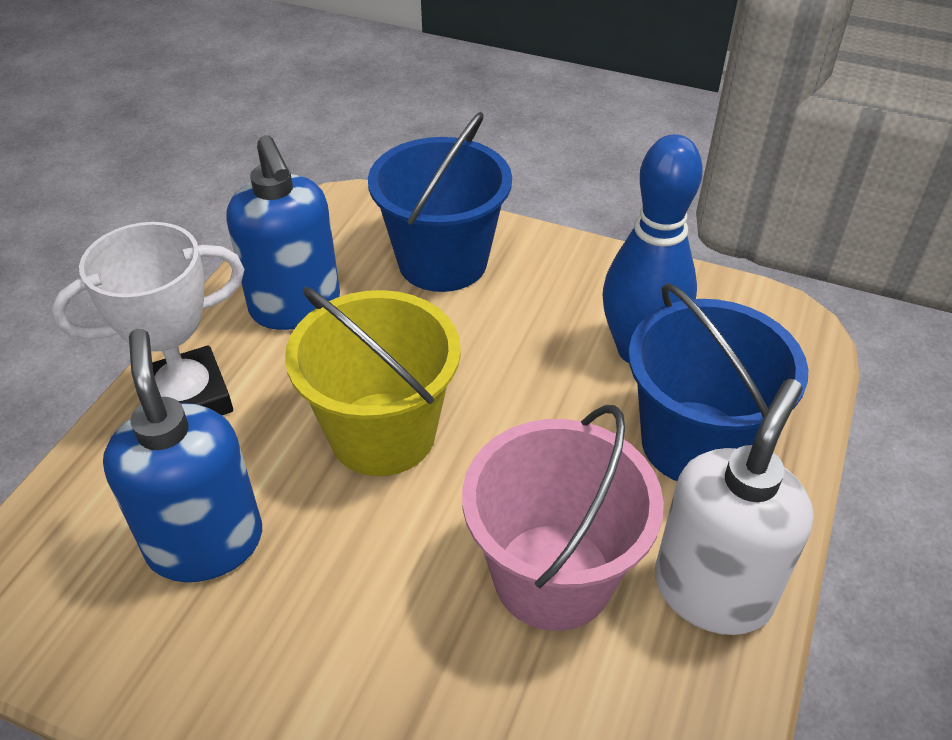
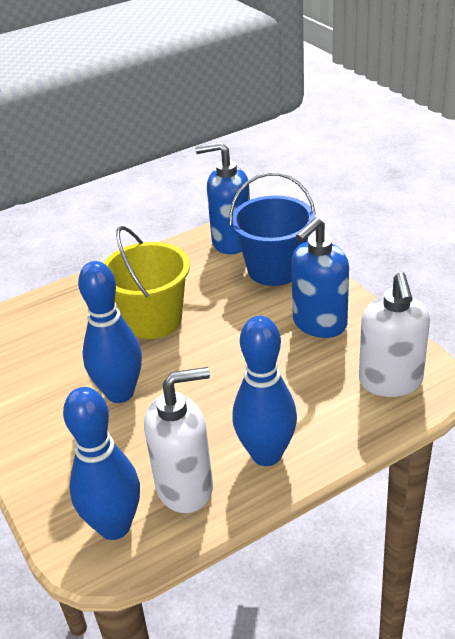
blue bowling pin: [602,134,702,363] = 1 -> [63,387,140,540] [78,261,142,403] [232,316,297,466] = 3
blue bucket: [368,112,512,292] [628,283,808,481] = 2 -> [229,172,316,286] = 1
pink bucket: [462,405,664,631] = 1 -> none = 0
white soap dispenser: [655,379,813,635] = 1 -> [144,367,213,513] [359,272,430,397] = 2
white trophy: [51,222,245,415] = 1 -> none = 0

